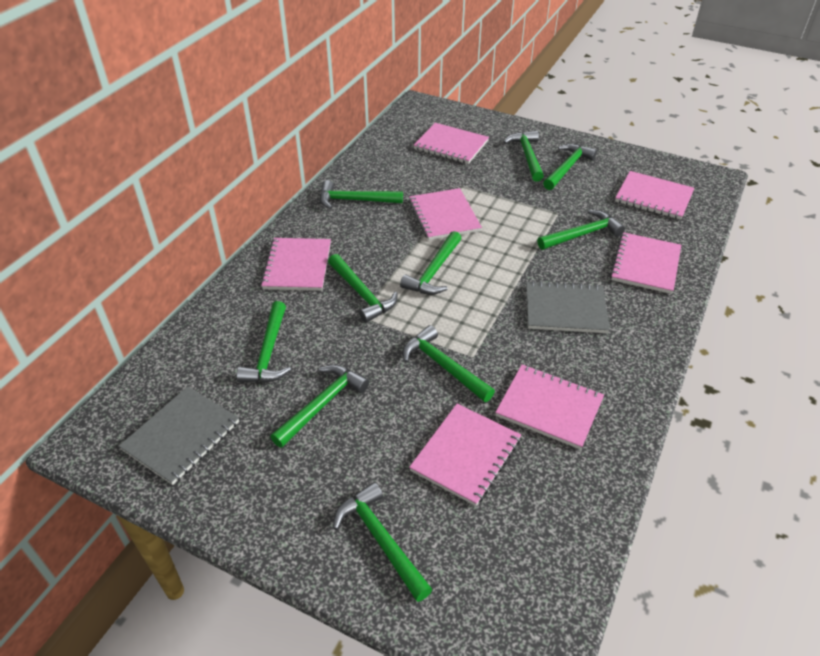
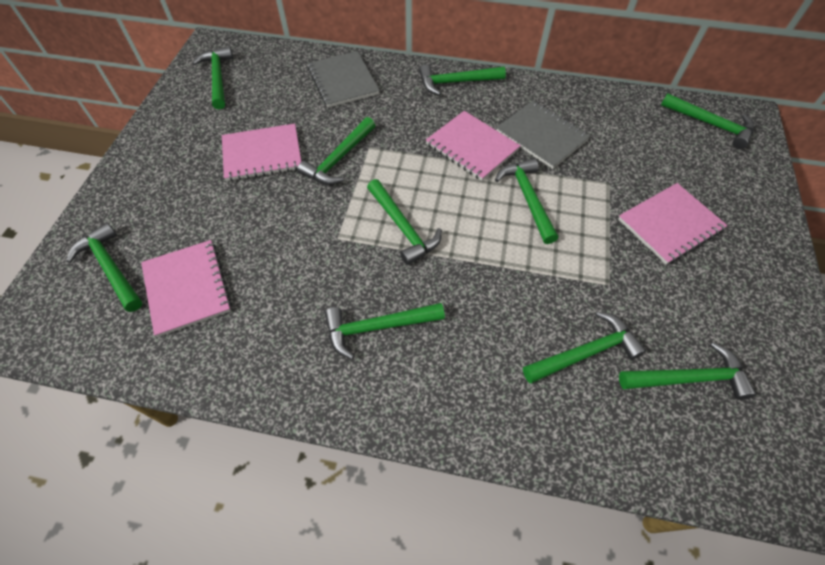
pink notebook: [261,238,331,291] [409,188,482,240] [409,404,521,506] [413,123,489,164] [495,364,604,450] [610,232,681,294] [615,171,694,220] = 7 -> [141,240,231,337] [222,123,301,181] [426,111,521,181] [618,183,728,264] = 4

